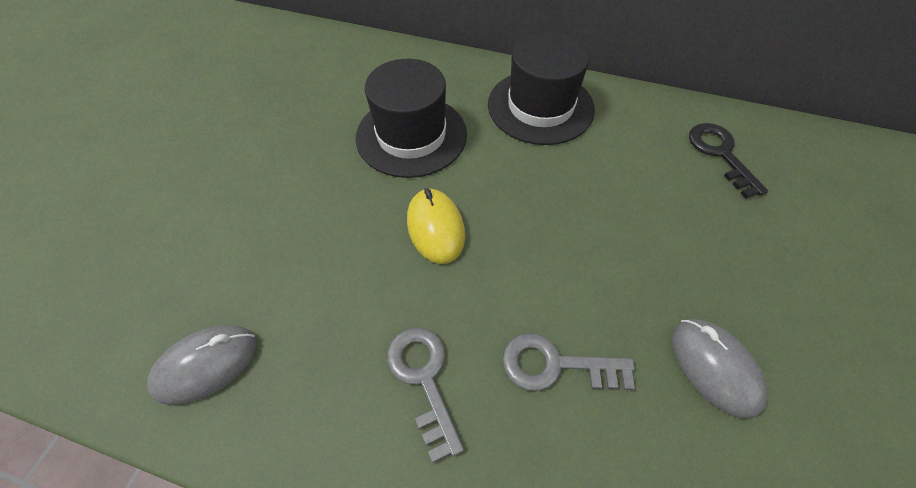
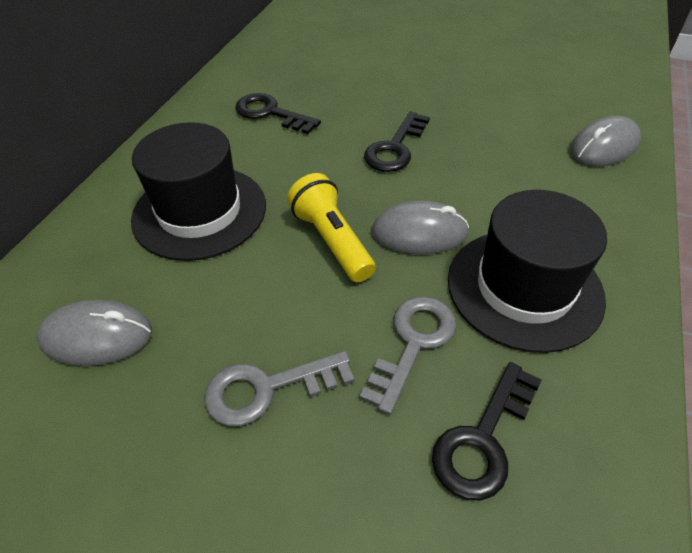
black key: [689,123,768,198] = 1 -> [235,93,321,134] [364,112,430,172] [432,362,542,500] = 3
grey mouse: [147,325,257,405] [672,319,768,419] = 2 -> [37,300,152,366] [372,200,469,254] [571,116,641,166] = 3
yellow flashlight: none = 0 -> [287,173,376,282] = 1
yellow mouse: [407,188,465,264] = 1 -> none = 0

